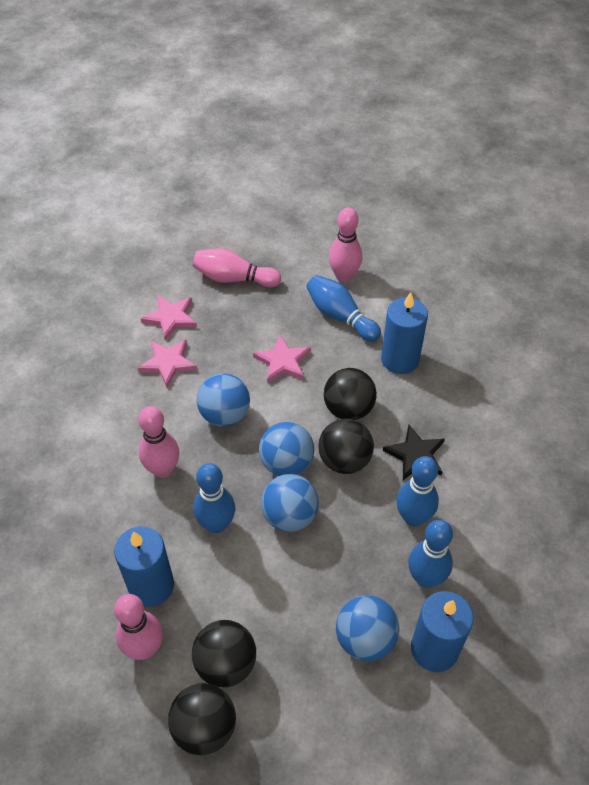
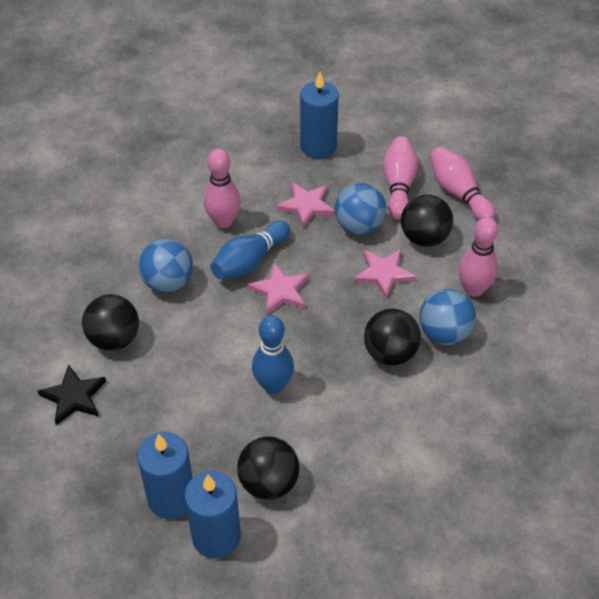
blue ball: [197,373,250,427] [259,422,314,476] [261,474,319,532] [336,596,399,661] = 4 -> [139,239,193,293] [335,183,386,235] [419,289,476,345] = 3
blue bowling pin: [193,463,235,533] [306,275,381,342] [396,456,439,526] [408,520,453,588] = 4 -> [210,221,290,279] [252,316,294,394] = 2

